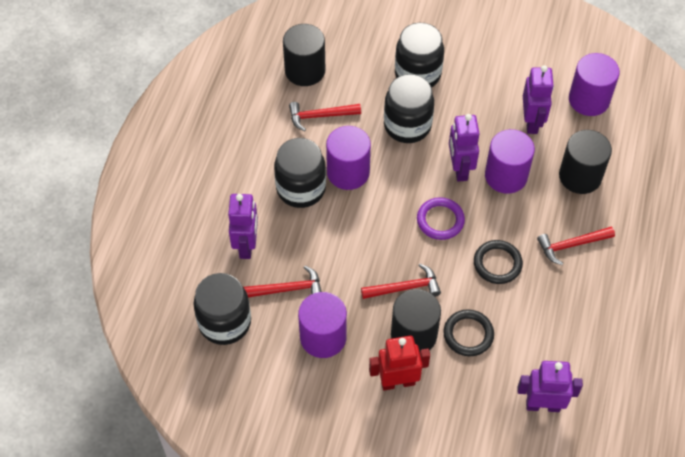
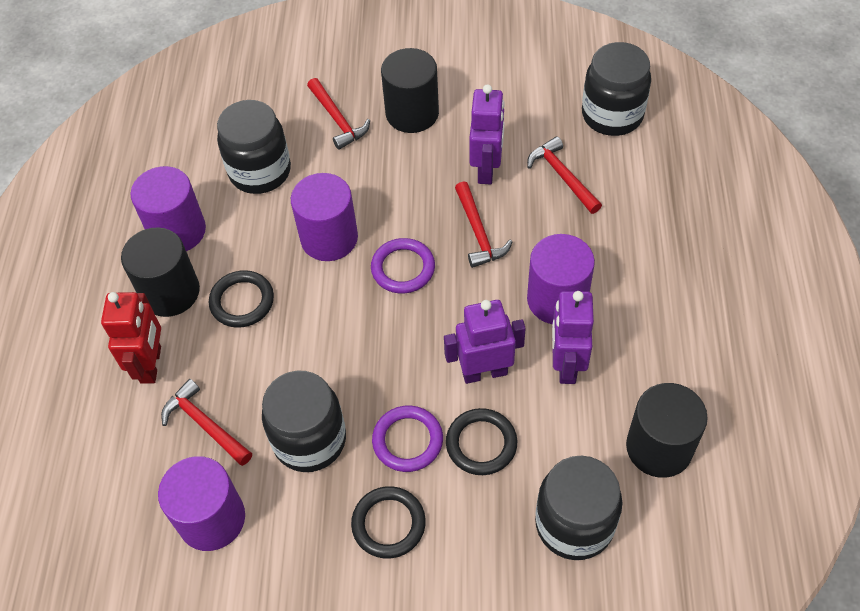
black ring: [443,309,494,356] [474,240,523,284] = 2 -> [209,270,274,328] [351,486,426,559] [446,408,517,475] = 3
purple ring: [417,197,465,240] = 1 -> [371,238,435,294] [372,406,443,472] = 2
purple robot: [228,194,258,259] [449,114,480,182] [518,361,583,412] [523,65,554,134] = 4 -> [444,300,526,384] [469,84,505,184] [552,291,594,384] = 3

